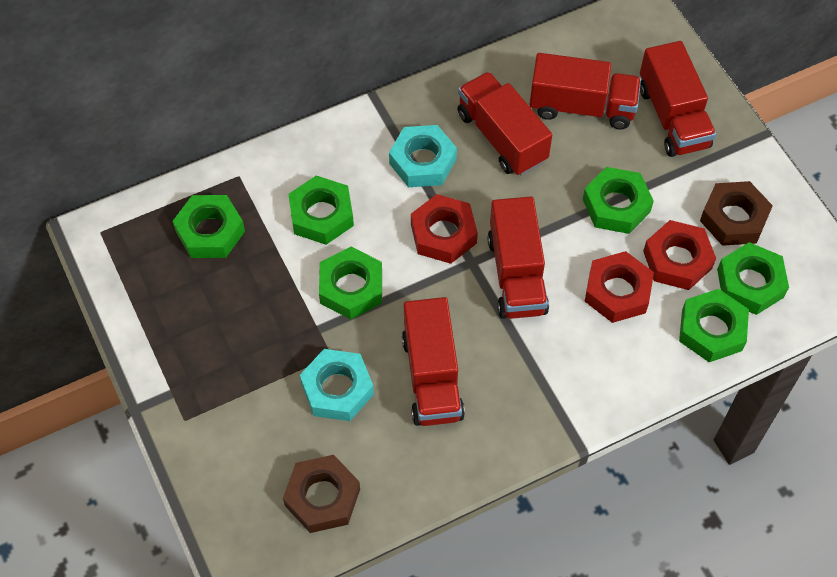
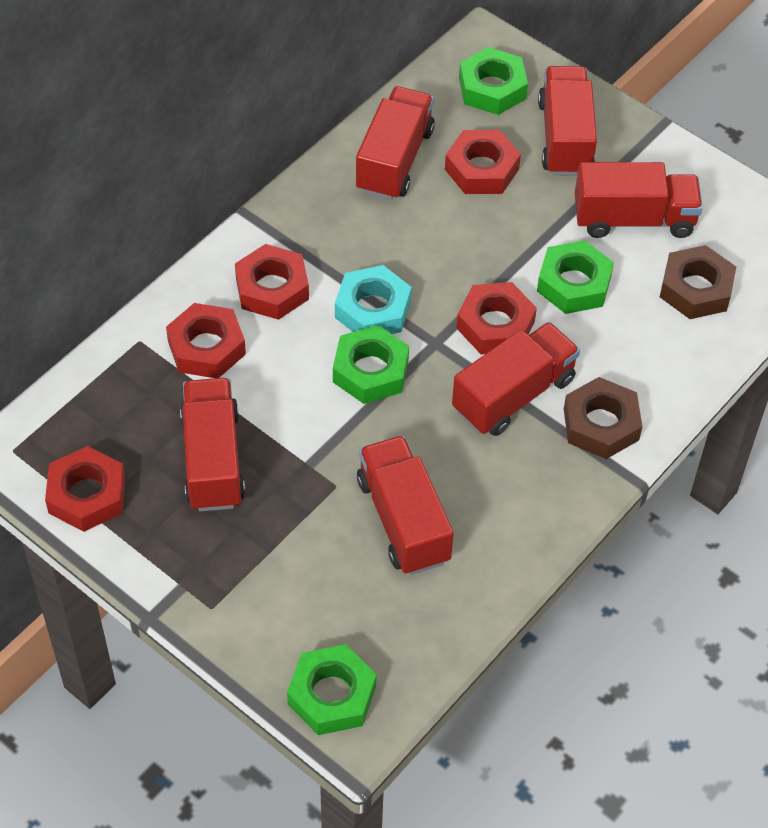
green nut: [172,195,245,258] [288,176,354,245] [319,247,382,319] [583,167,654,234] [679,289,749,362] [717,242,789,315] = 6 -> [287,644,377,735] [333,325,409,404] [459,47,528,115] [537,240,614,314] = 4
red nut: [411,194,478,264] [585,251,654,323] [643,220,716,290] = 3 -> [45,446,125,532] [166,303,246,378] [235,244,309,320] [445,130,521,194] [456,282,537,354] = 5
red truck: [402,297,465,426] [457,72,552,176] [487,197,549,319] [530,53,641,129] [640,41,716,157] = 5 -> [180,378,245,511] [356,86,435,200] [357,436,454,575] [452,322,580,436] [538,66,597,176] [575,162,703,238] = 6
turquoise nut: [300,349,374,421] [389,125,457,187] = 2 -> [335,265,412,334] = 1

